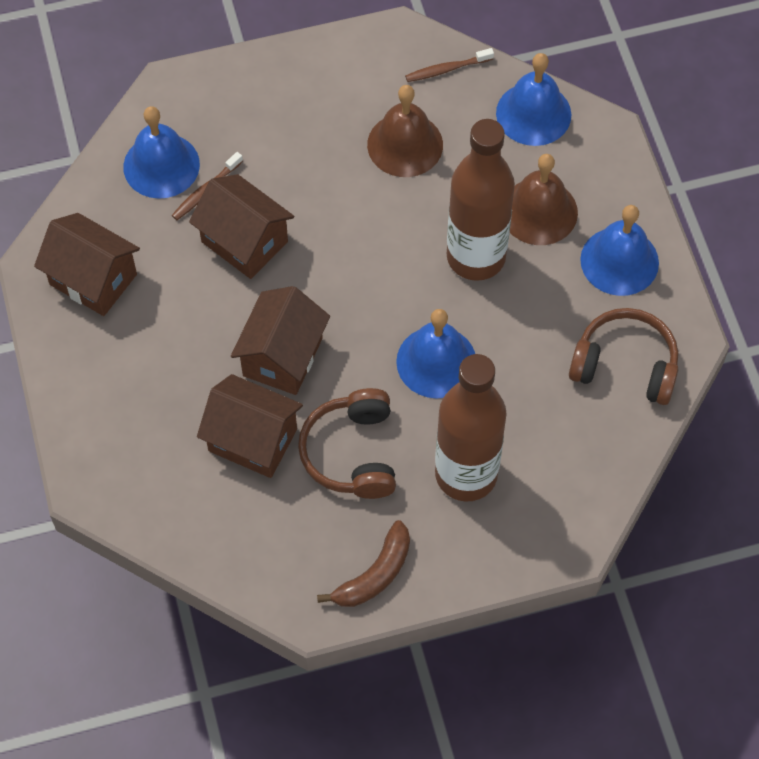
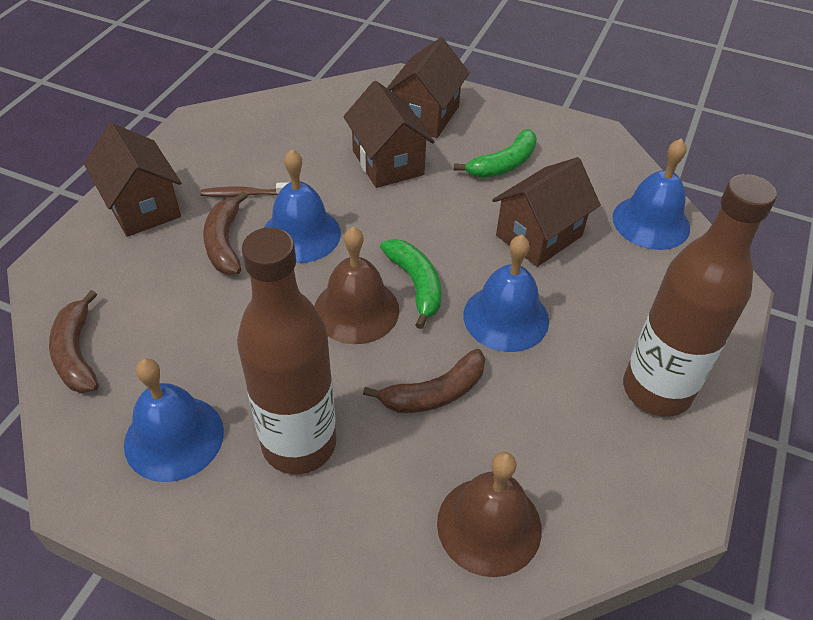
brown banana: [317,520,410,607] = 1 -> [49,290,99,393] [203,191,248,274] [363,349,485,413] = 3
brown headphones: [298,388,396,499] [569,308,678,405] = 2 -> none = 0
brown toothbrush: [172,152,243,220] [405,48,494,82] = 2 -> [201,183,288,197] = 1
green banana: none = 0 -> [380,239,441,329] [454,129,537,178] = 2

